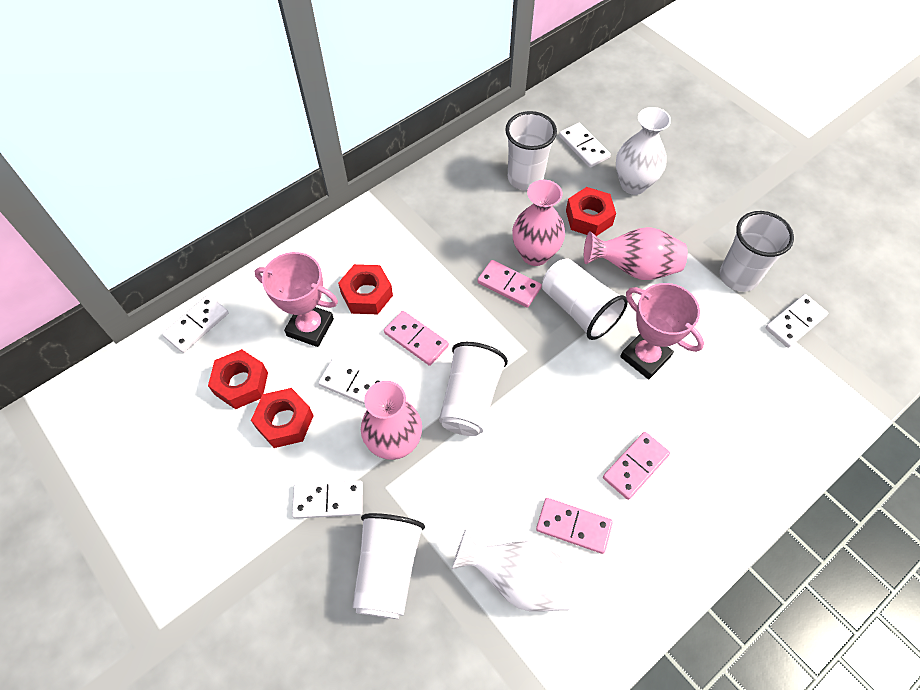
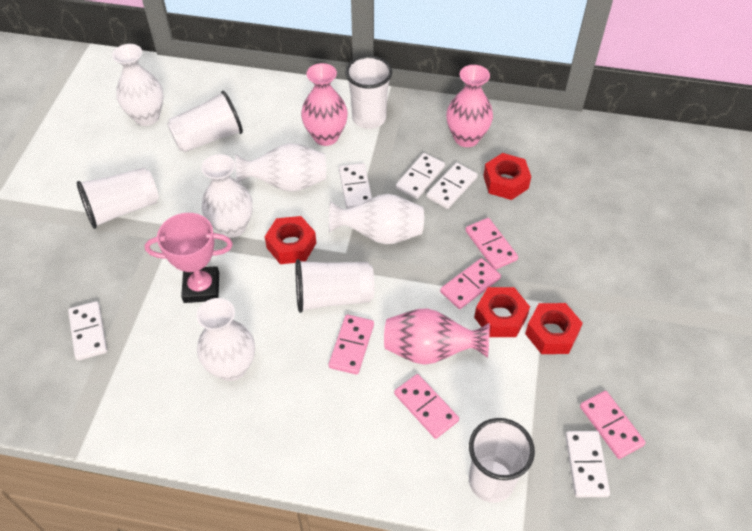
pink domino: [384,311,449,366] [477,260,542,308] [536,498,613,554] [603,432,670,500] = 4 -> [329,314,374,375] [394,374,459,439] [440,258,501,309] [465,218,518,270] [580,391,646,459] = 5
pink trophy: [254,252,338,347] [620,283,704,379] = 2 -> [145,213,233,303] = 1
white vase: [452,529,580,612] [616,107,671,195] = 2 -> [112,44,164,126] [197,298,255,381] [201,154,253,238] [235,143,326,192] [329,194,424,244] = 5

